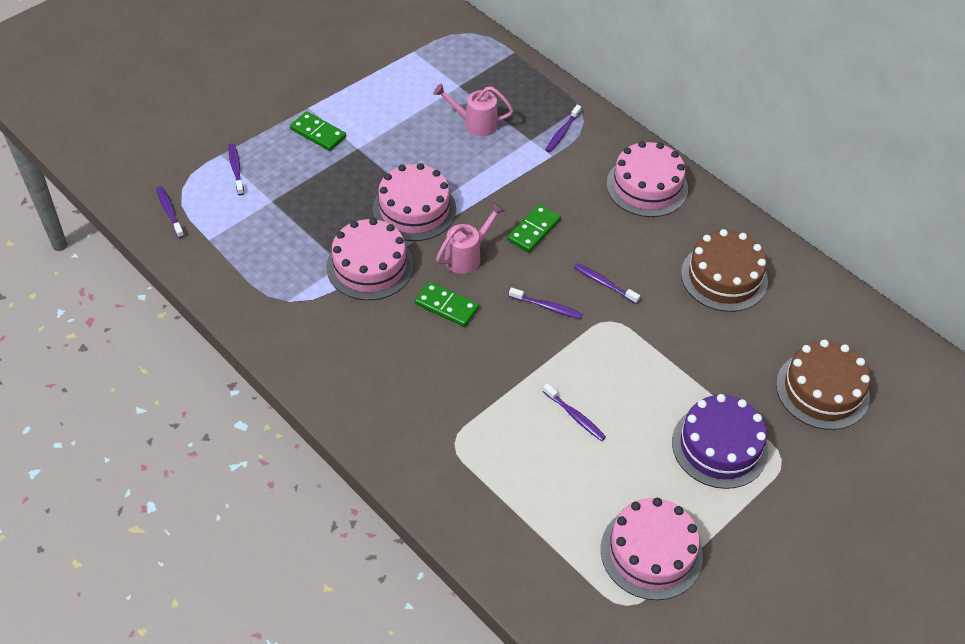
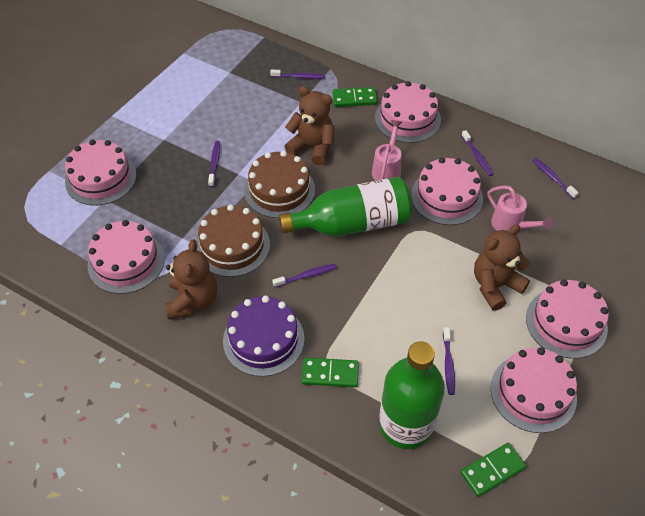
brown teddy bear: none = 0 -> [165,239,217,319] [284,86,334,166] [474,224,530,311] = 3
green bottle: none = 0 -> [279,177,412,237] [379,341,445,449] = 2
pink cake: [326,218,413,300] [373,163,456,241] [601,498,703,600] [606,141,688,217] = 4 -> [65,140,136,206] [88,220,165,294] [375,81,441,143] [411,158,483,225] [490,348,577,433] [526,279,609,359] = 6

